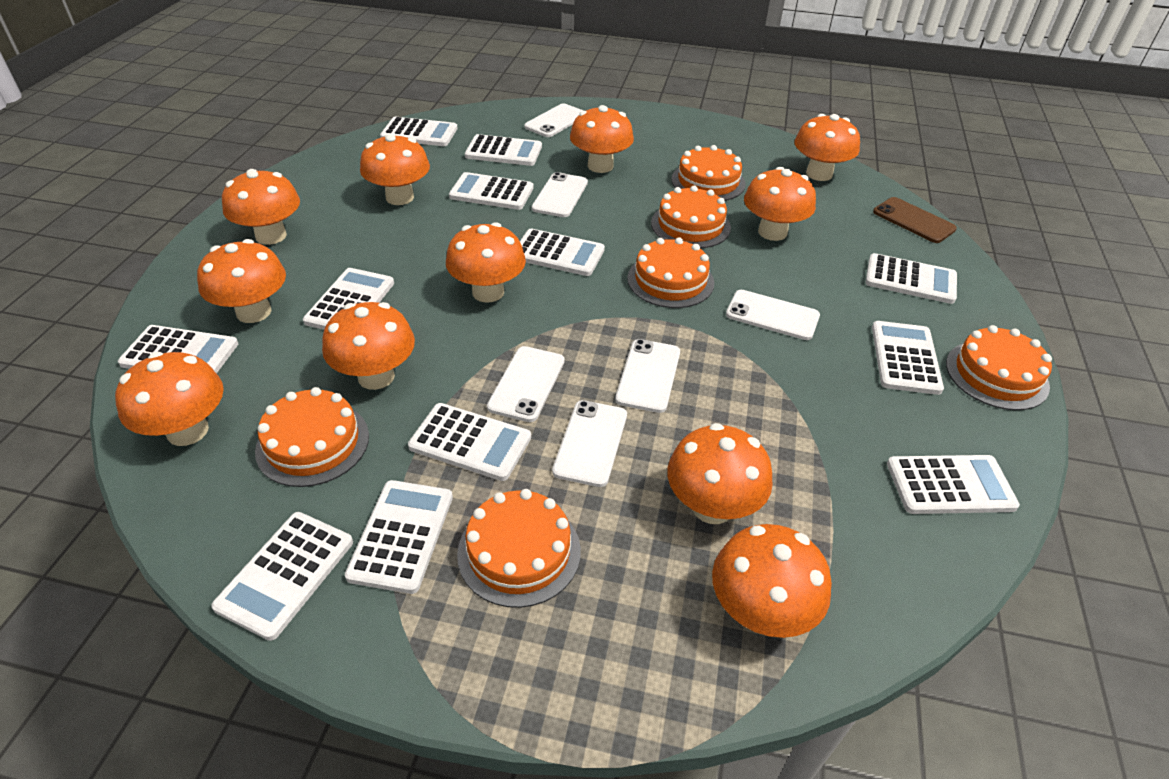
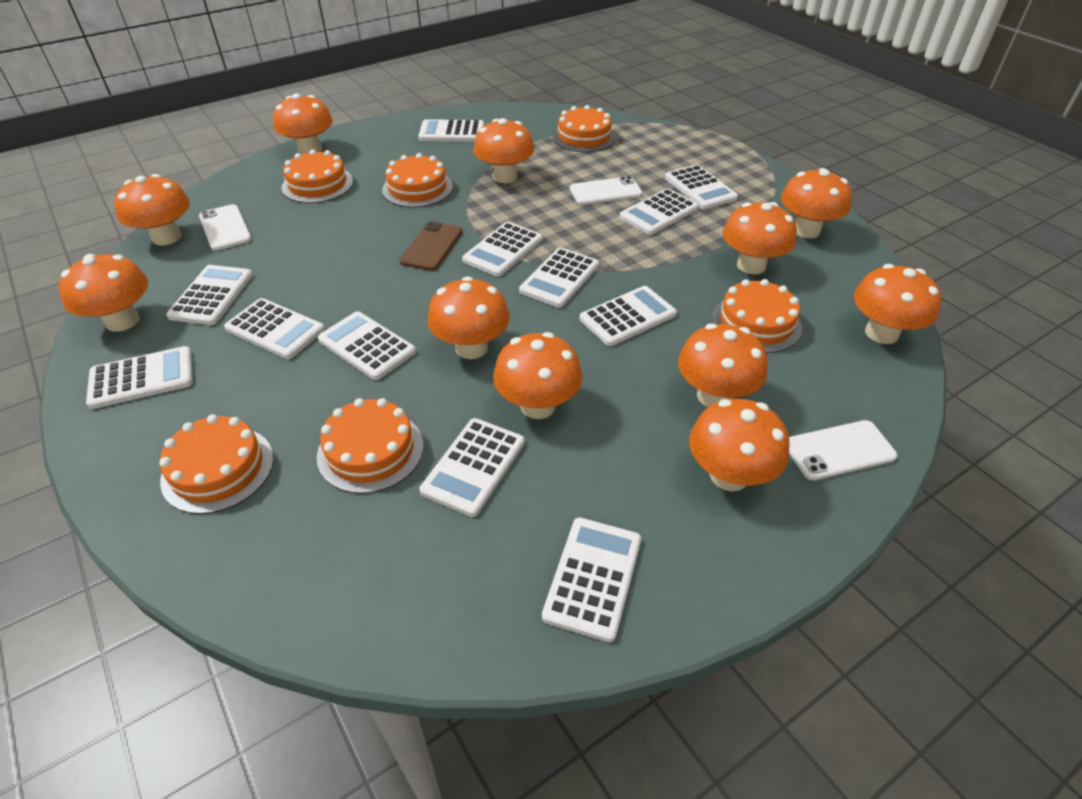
white phone: [487,346,565,422] [524,103,584,137] [532,172,588,217] [552,400,627,487] [615,339,680,413] [726,290,820,340] = 6 -> [199,204,251,251] [570,176,643,205] [789,420,897,481] = 3

